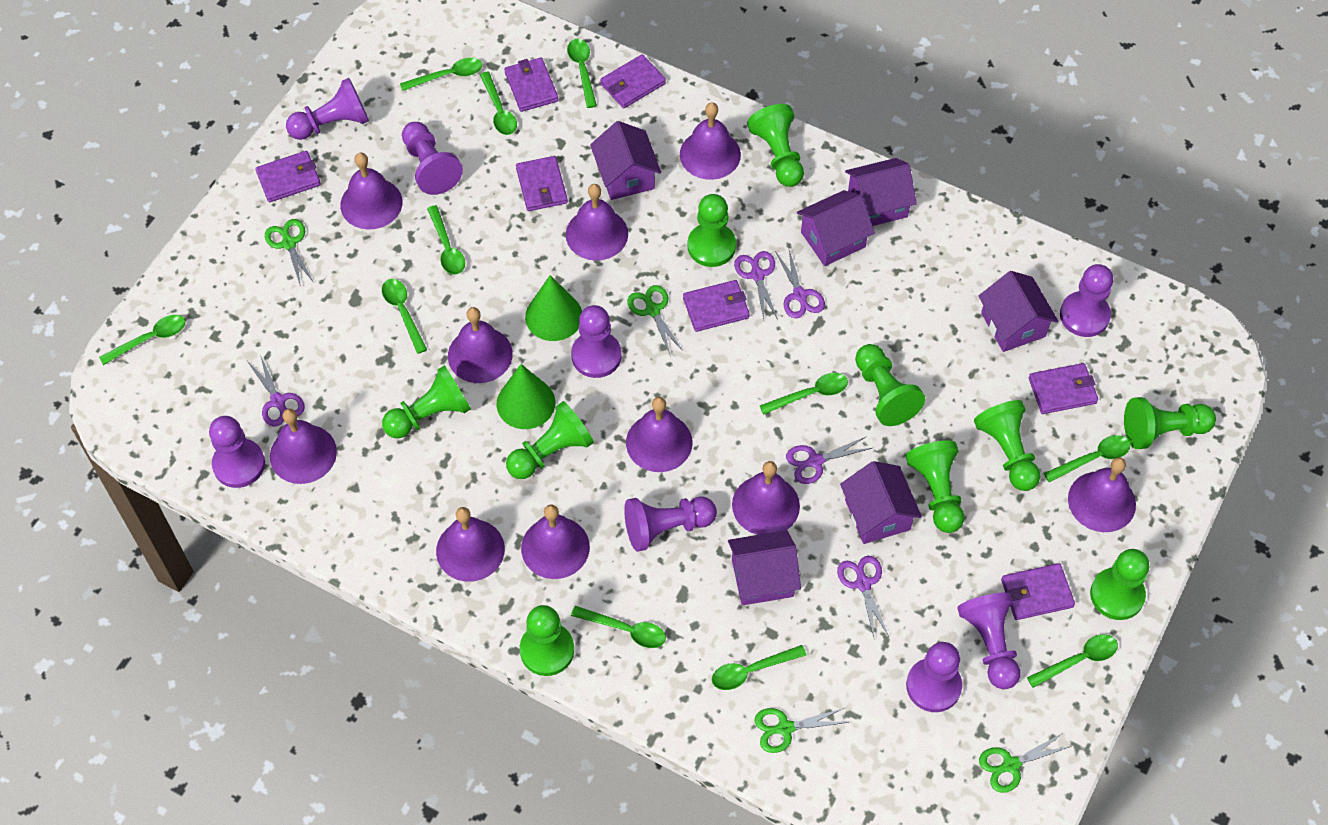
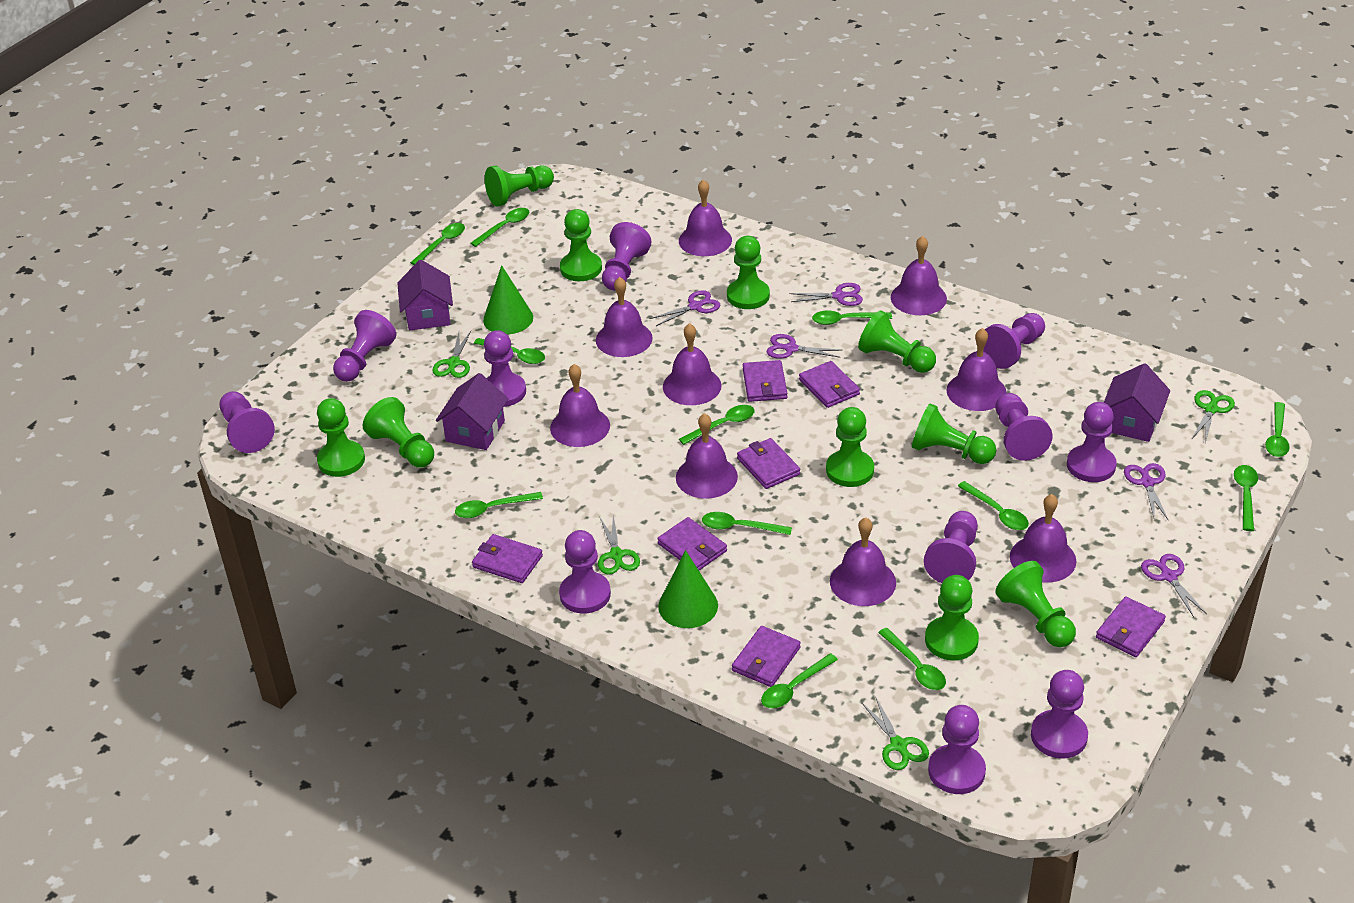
green spoon: [99,315,185,365] [382,279,427,354] [400,58,482,91] [427,205,465,275] [480,72,517,135] [567,39,597,108] [571,606,666,648] [712,645,806,690] [760,373,848,415] [1027,634,1118,688] [1044,435,1130,482] = 11 -> [410,223,465,265] [455,492,543,518] [470,208,529,247] [474,338,545,364] [679,405,755,445] [702,512,792,535] [761,653,838,708] [812,311,892,325] [878,628,946,690] [958,481,1029,530] [1234,465,1258,531] [1265,402,1290,457] = 12
purple bell: [270,408,337,484] [340,153,402,230] [436,507,505,582] [448,307,513,383] [521,504,590,579] [566,184,628,261] [626,397,693,472] [680,102,741,180] [732,461,800,535] [1068,457,1136,532] = 10 -> [550,364,610,447] [596,277,653,357] [663,323,721,405] [676,413,738,499] [679,179,732,256] [830,517,896,606] [891,236,947,315] [946,328,1007,411] [1010,494,1076,583] = 9
purple house: [590,121,661,200] [728,530,801,605] [797,190,875,266] [840,461,922,544] [845,158,917,226] [978,271,1058,352] = 6 -> [397,260,453,330] [436,373,508,450] [1104,363,1170,442] = 3
purple pawn: [209,416,265,488] [286,78,369,140] [402,122,463,195] [571,305,622,378] [624,497,717,552] [906,642,962,712] [957,592,1020,689] [1060,264,1113,337] = 8 -> [220,391,275,453] [333,310,396,382] [484,330,526,407] [559,530,611,614] [602,222,651,290] [924,511,978,583] [928,705,986,794] [983,313,1045,369] [995,393,1053,461] [1031,670,1088,759] [1067,402,1117,482] = 11

